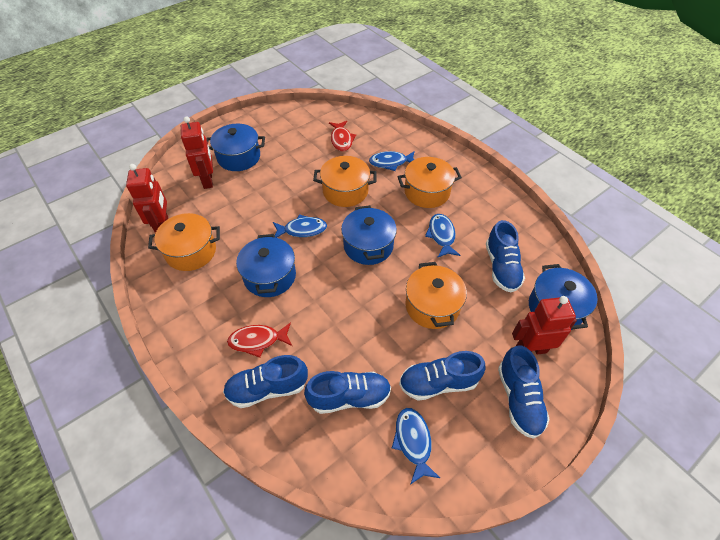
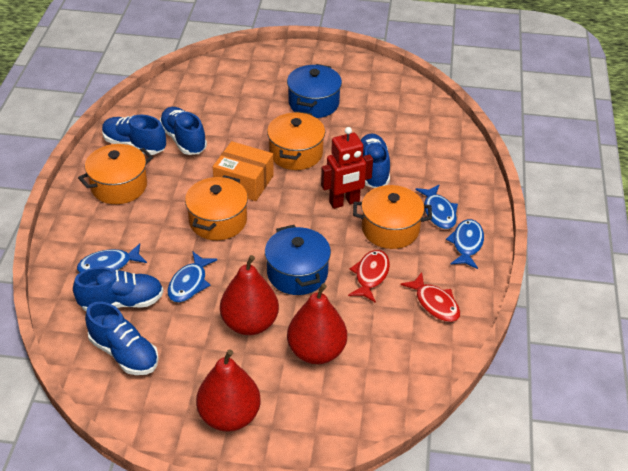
blue pot: [206,124,265,171] [236,234,296,297] [341,205,397,265] [529,264,598,330] = 4 -> [265,225,331,295] [287,64,342,118] = 2
orange box: none = 0 -> [213,141,274,201] = 1
red pear: none = 0 -> [196,350,261,432] [220,255,279,335] [287,283,347,364] = 3
red robot: [126,164,168,233] [181,116,213,189] [512,296,577,355] = 3 -> [321,127,373,209] = 1

